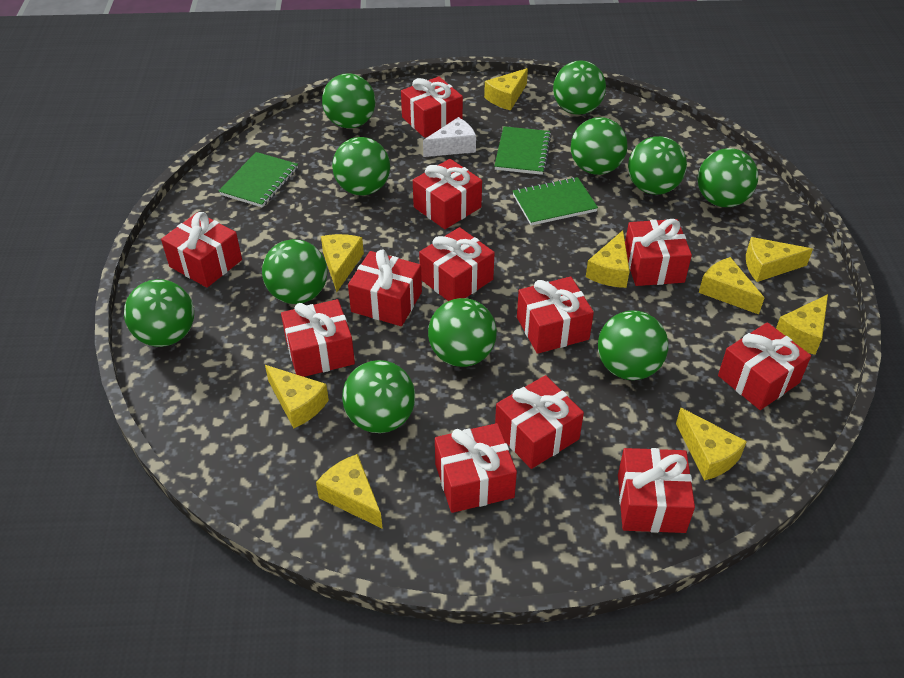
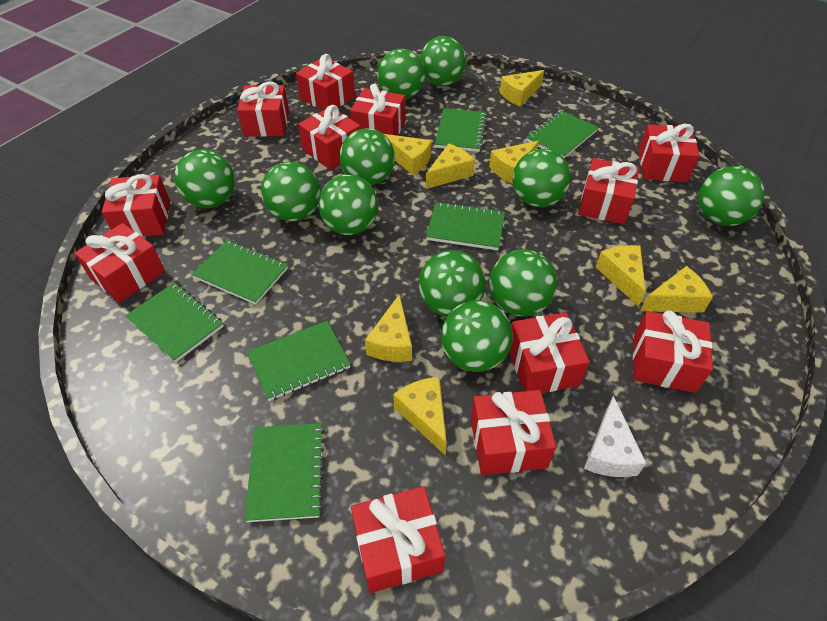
green notebook: [219,152,298,207] [494,126,551,175] [513,177,598,226] = 3 -> [125,283,224,363] [192,240,288,305] [244,423,325,522] [248,321,351,401] [426,202,505,250] [435,108,487,152] [526,111,598,158] = 7
yellow cheese: [265,365,329,428] [316,454,383,529] [321,234,364,292] [484,68,528,110] [586,230,630,288] [676,408,747,481] [699,257,764,314] [746,237,813,282] [776,294,828,355] = 9 -> [365,294,412,362] [384,134,432,175] [393,377,447,455] [426,144,475,189] [489,141,539,184] [500,70,544,107] [596,245,646,307] [640,266,713,313] = 8

